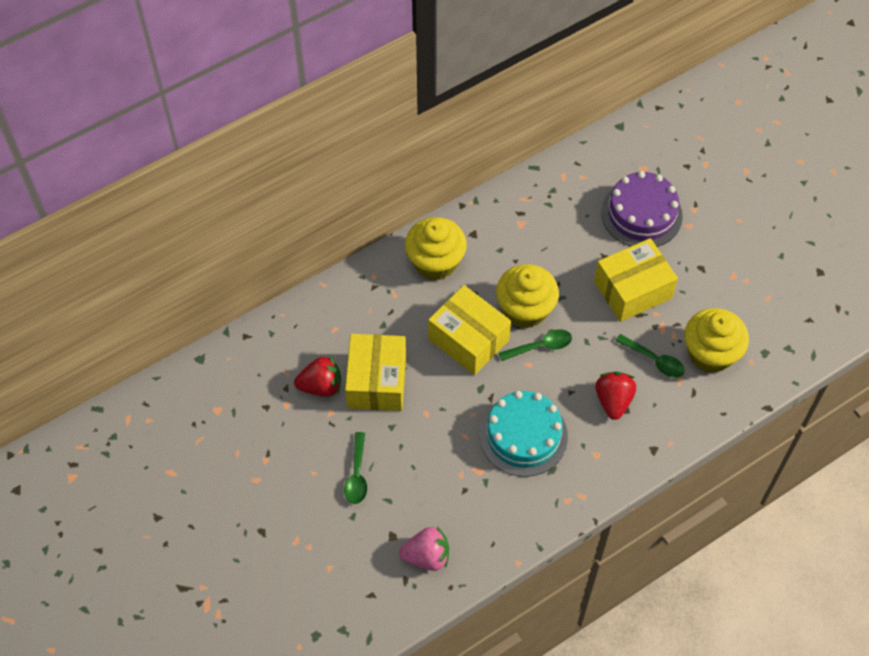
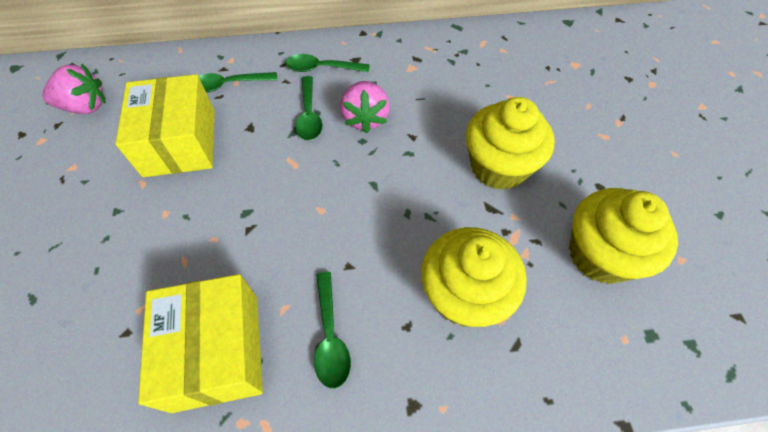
green spoon: [344,432,367,504] [499,329,572,361] [615,334,685,378] = 3 -> [199,72,278,93] [285,54,370,72] [295,76,322,141] [314,272,351,389] = 4
pink strawberry: [399,527,449,571] = 1 -> [42,64,106,114] [340,81,390,133] = 2
purple cake: [601,171,683,247] = 1 -> none = 0
red strawberry: [294,356,341,397] [595,372,636,420] = 2 -> none = 0
turquoise cake: [480,391,568,477] = 1 -> none = 0
yellow box: [345,334,406,411] [428,285,511,375] [594,238,678,322] = 3 -> [115,74,215,177] [138,274,263,413] = 2

